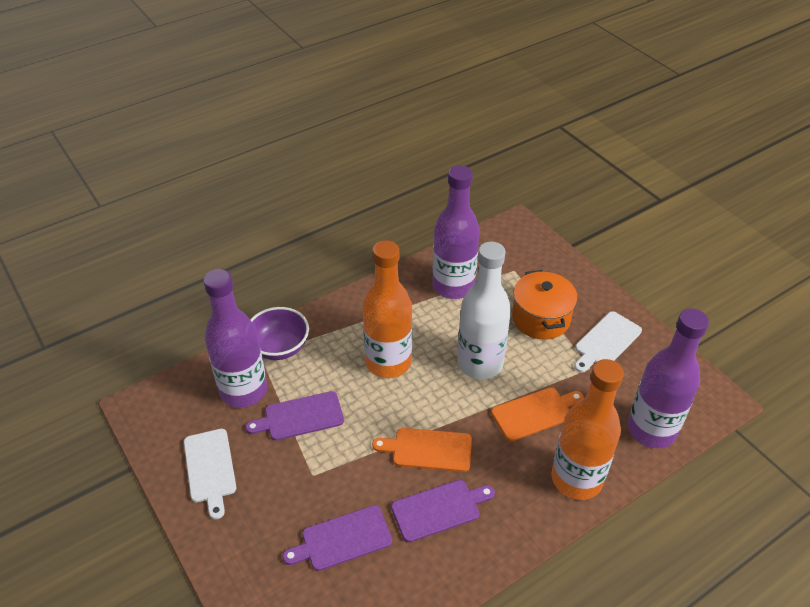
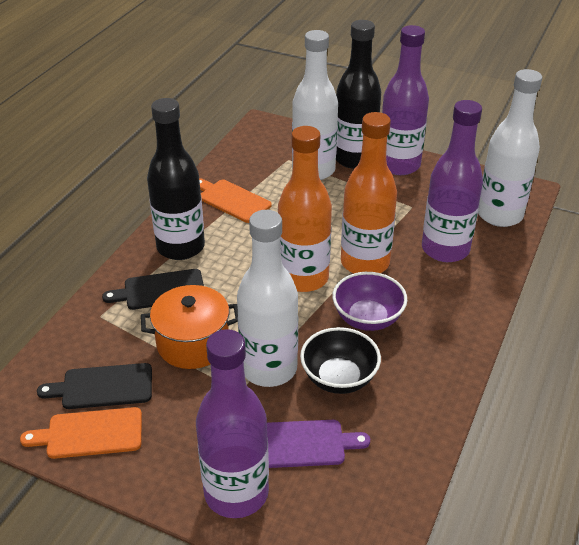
black bottle: none = 0 -> [147,98,205,260] [336,20,381,169] = 2
black bowl: none = 0 -> [300,327,381,394] = 1
black cutting board: none = 0 -> [37,363,152,409] [102,269,204,310] = 2
purple cutting board: [245,391,344,440] [282,505,392,571] [391,480,495,542] = 3 -> [267,420,370,468] = 1
white bottle: [457,241,511,379] = 1 -> [237,210,298,387] [292,30,338,180] [478,69,542,227] = 3
white cutting board: [184,429,236,519] [574,311,642,373] = 2 -> none = 0

